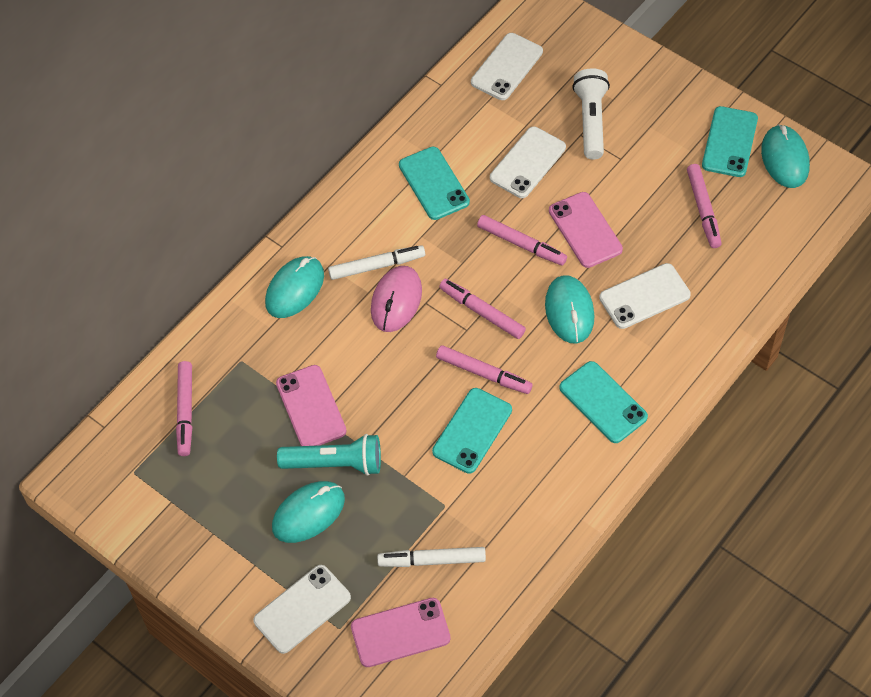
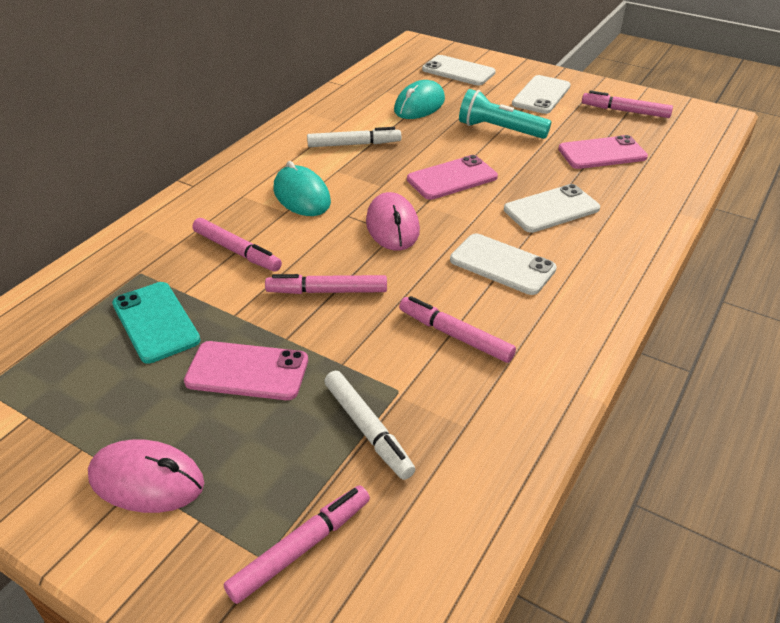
pink mouse: [371,266,422,332] = 1 -> [88,440,204,513] [366,192,420,251] = 2
turquoise mouse: [265,256,324,318] [272,481,345,543] [545,275,595,344] [761,124,810,188] = 4 -> [274,161,331,216] [394,80,445,119] = 2
turquoise phone: [399,147,470,220] [432,388,512,474] [559,361,648,443] [702,106,758,177] = 4 -> [112,282,201,364] = 1
white flashlight: [572,68,610,159] = 1 -> none = 0

